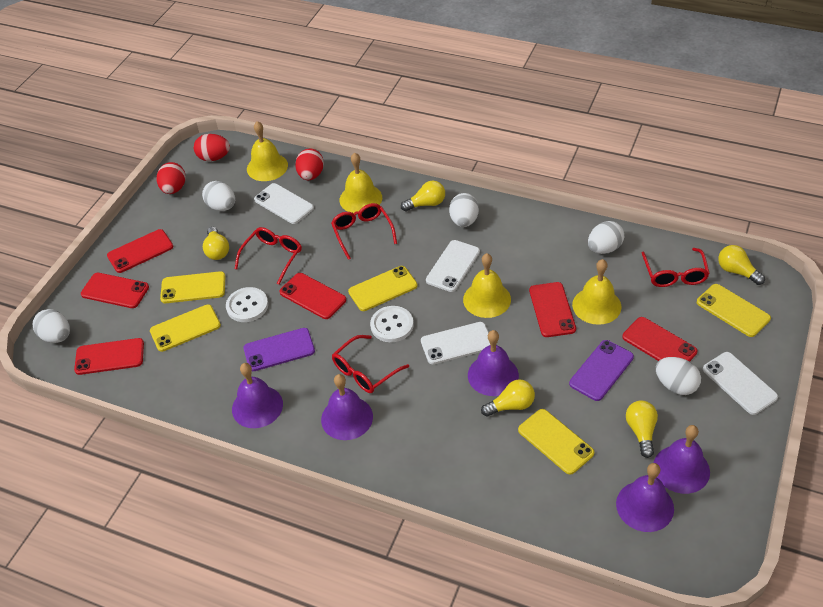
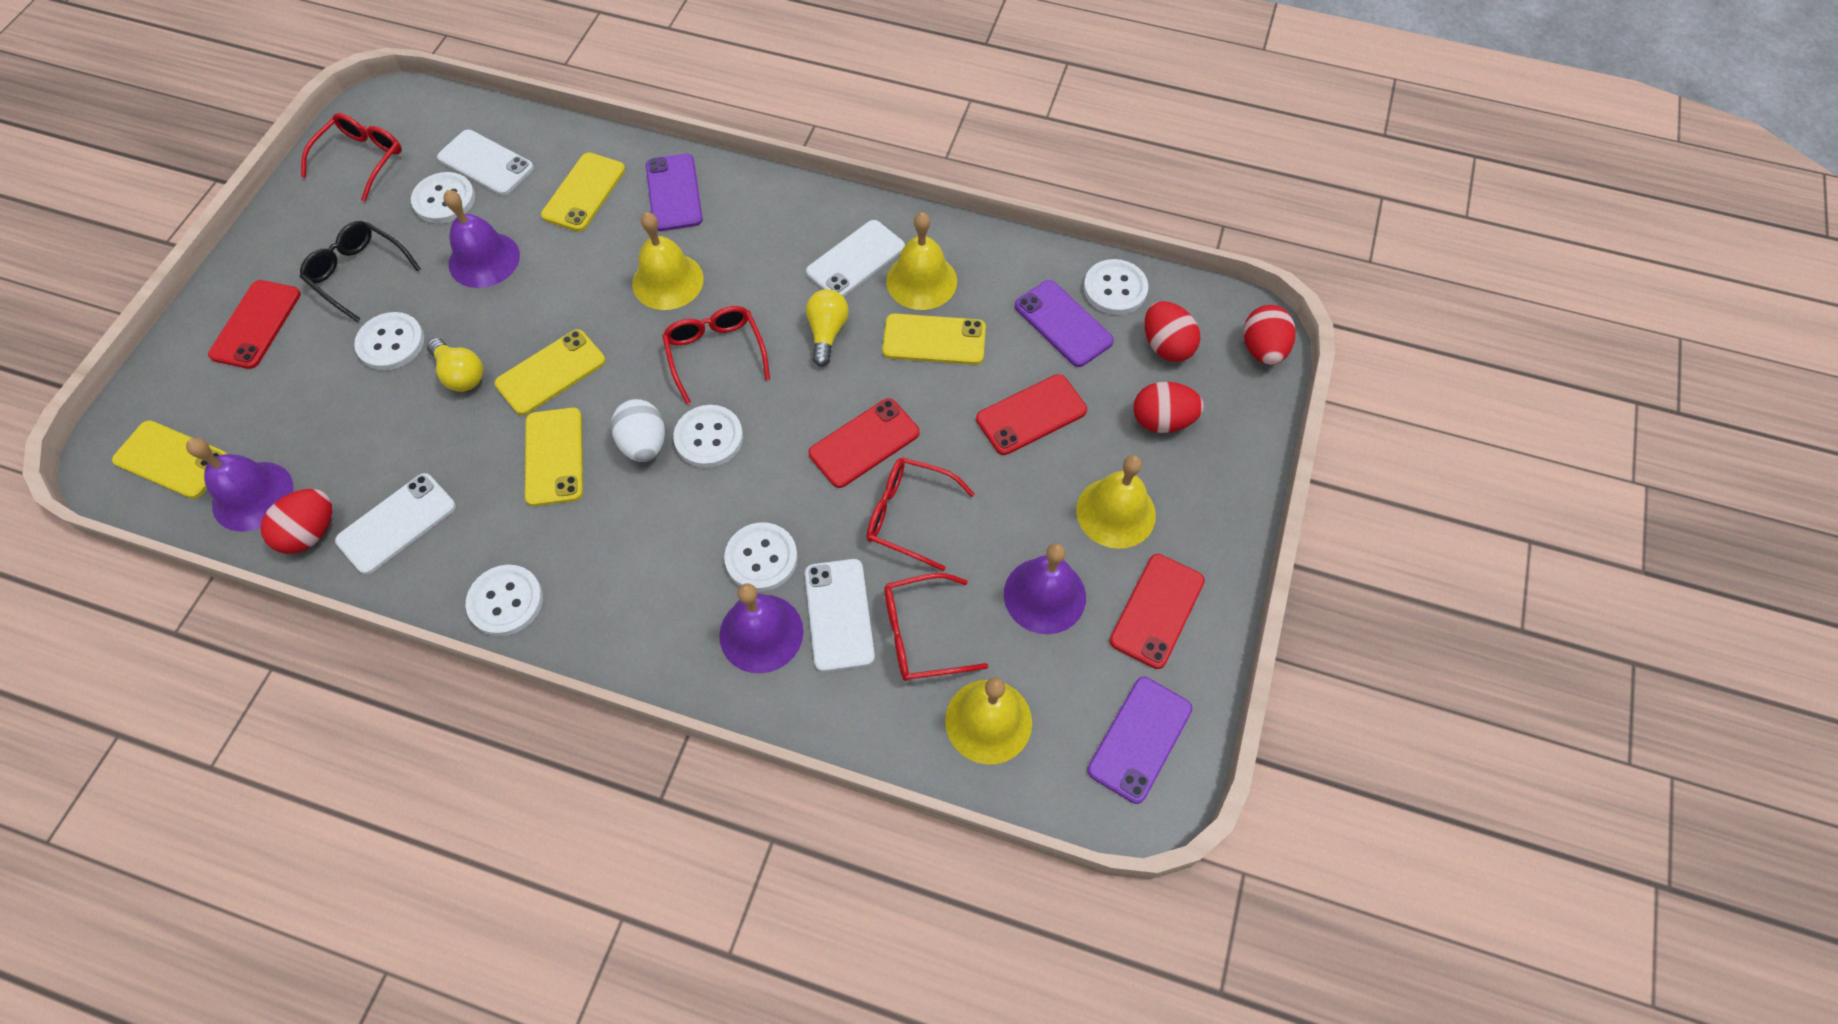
black glasses: none = 0 -> [300,221,421,322] = 1
purple bell: [232,363,283,428] [321,374,373,440] [468,330,519,396] [616,463,674,532] [654,425,710,494] = 5 -> [186,438,294,532] [443,190,520,288] [719,583,803,674] [1004,543,1086,634] = 4
purple phone: [244,328,315,371] [569,340,634,401] = 2 -> [646,154,703,231] [1015,280,1114,367] [1087,677,1193,804] = 3
red egg: [157,162,186,194] [194,134,230,161] [295,148,324,180] = 3 -> [261,489,332,554] [1133,382,1204,433] [1145,301,1200,362] [1244,305,1296,365] = 4
red phone: [74,338,144,375] [81,273,149,308] [107,229,173,273] [279,273,346,319] [529,282,576,337] [622,317,697,362] = 6 -> [208,280,301,369] [809,398,920,488] [976,374,1087,455] [1110,554,1205,669] = 4
white button: [226,287,268,322] [370,306,414,342] = 2 -> [354,312,424,370] [411,172,475,223] [466,565,543,636] [673,405,743,468] [724,522,798,592] [1084,259,1148,315] = 6
white egg: [33,309,70,343] [202,181,235,211] [449,193,479,227] [588,221,624,254] [656,357,701,395] = 5 -> [611,399,665,462] = 1
yellow light bulb: [203,227,229,260] [401,181,445,212] [481,379,535,417] [626,400,658,458] [718,245,765,285] = 5 -> [427,338,483,392] [806,289,849,367] = 2

